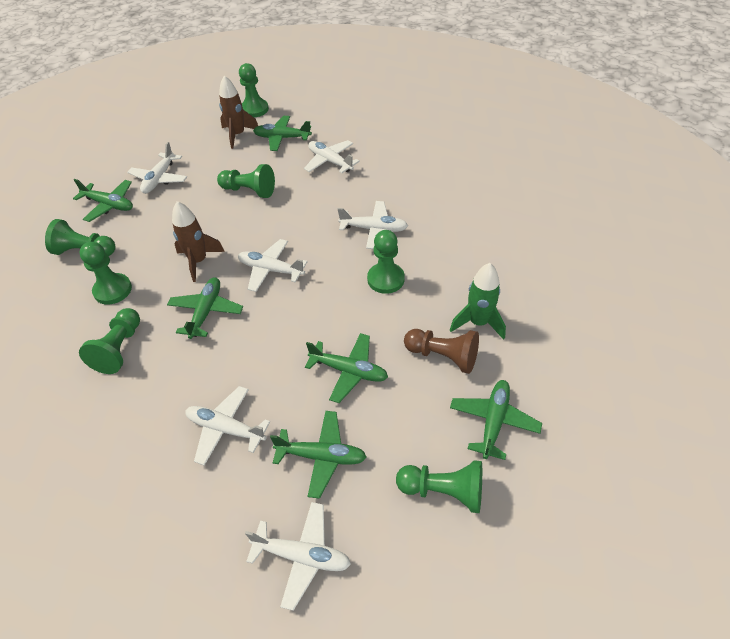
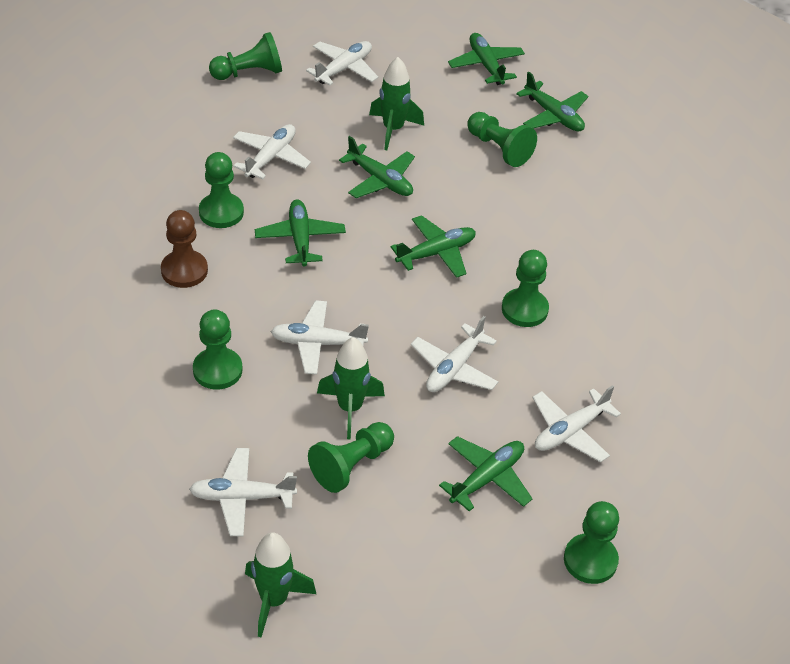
brown rocket: [172,201,225,282] [219,76,258,149] = 2 -> none = 0
green rocket: [450,263,506,340] = 1 -> [245,532,316,638] [317,337,385,439] [369,57,424,150] = 3

